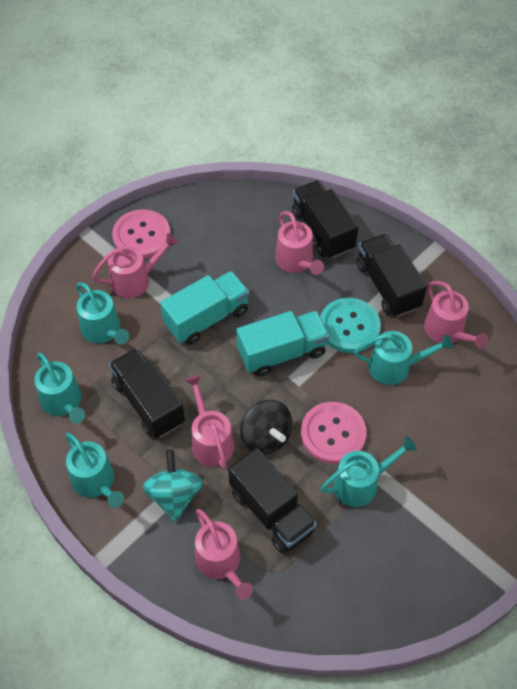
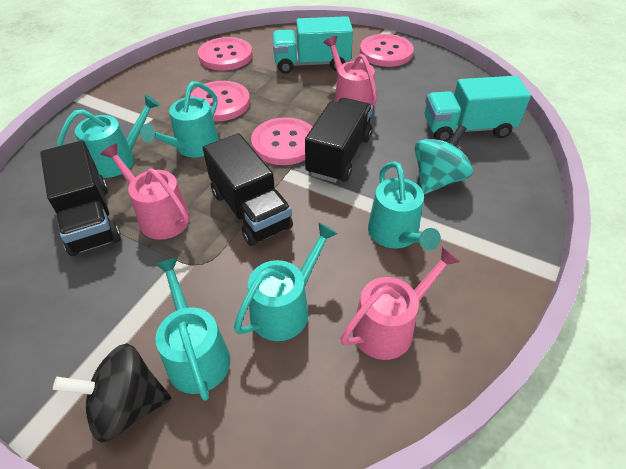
black truck: [109,348,185,438] [228,448,317,553] [292,180,358,259] [356,234,427,317] = 4 -> [40,140,121,256] [203,133,293,246] [305,98,373,183] = 3
pink button: [112,209,170,259] [301,402,367,464] = 2 -> [190,81,250,122] [198,37,253,70] [251,117,312,165] [360,34,414,67] = 4
pink watering can: [92,233,178,298] [185,375,234,469] [195,509,253,600] [275,211,324,275] [424,281,489,349] = 5 -> [101,143,190,240] [324,36,377,106] [341,247,460,360] = 3
turquoise button: [320,298,381,353] = 1 -> none = 0

